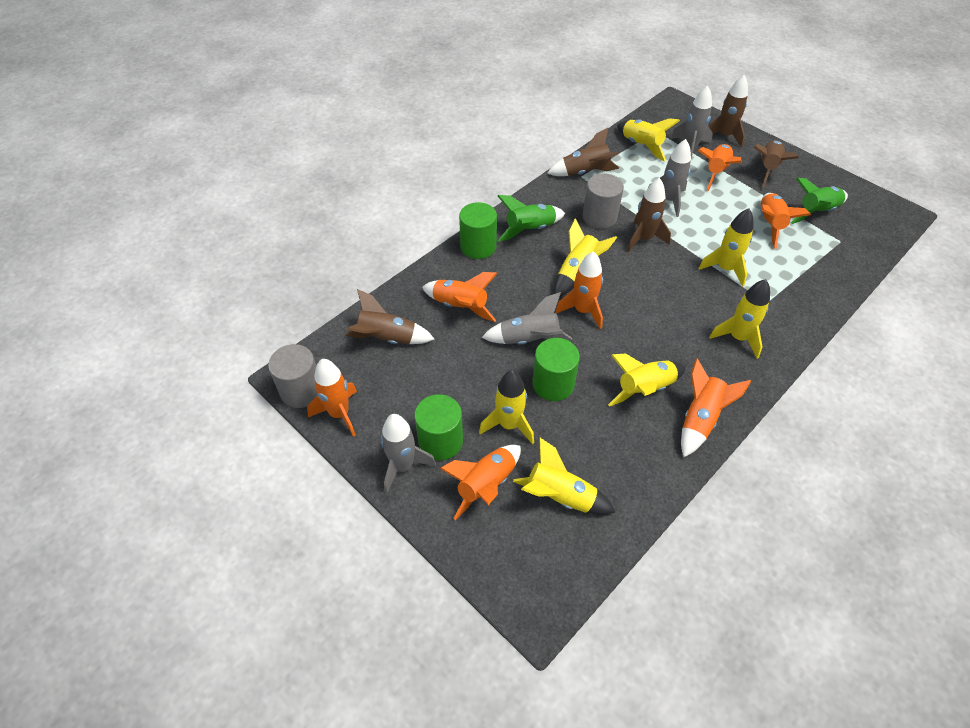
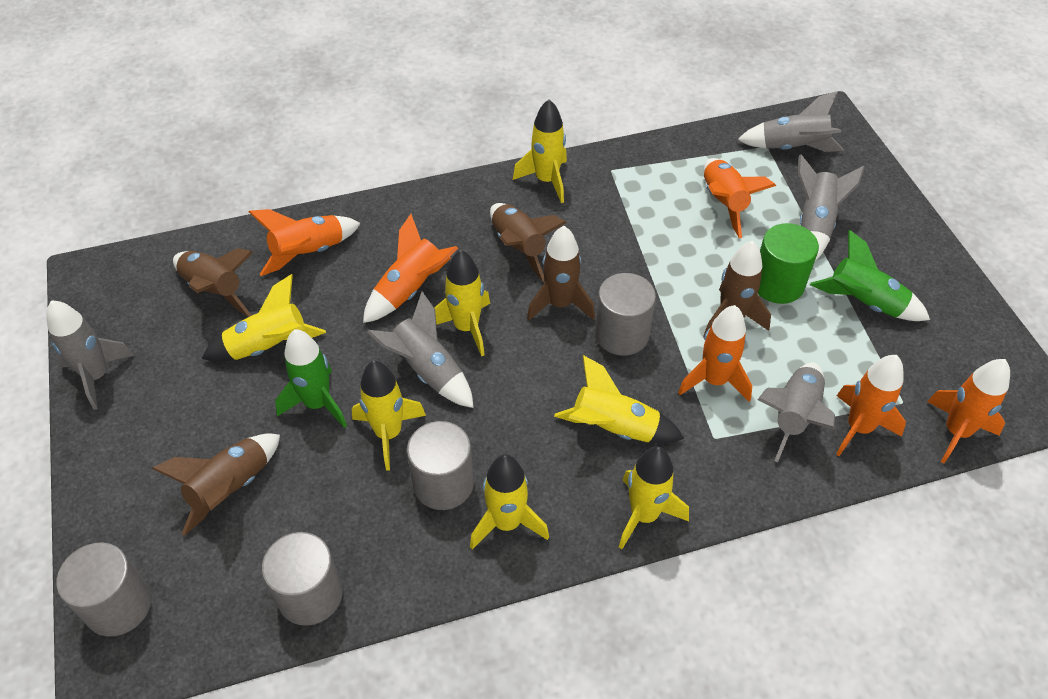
green cylinder: [414,394,463,460] [459,202,497,259] [532,338,580,401] = 3 -> [758,223,819,304] = 1
grey cylinder: [268,344,317,408] [583,174,624,229] = 2 -> [56,543,152,637] [262,532,343,626] [407,421,474,510] [595,273,656,356] = 4
grey rocket: [381,414,436,493] [482,292,572,344] [649,139,691,217] [671,85,713,157] = 4 -> [47,300,134,409] [367,291,474,408] [738,91,844,152] [758,362,835,462] [798,154,865,261] = 5
orange rocket: [307,359,357,437] [422,272,497,322] [439,445,521,520] [555,251,603,329] [681,358,751,457] [698,144,741,191] [760,193,811,249] = 7 -> [249,209,361,276] [363,214,458,323] [678,305,752,402] [704,158,776,238] [836,355,906,456] [927,359,1010,463] = 6

